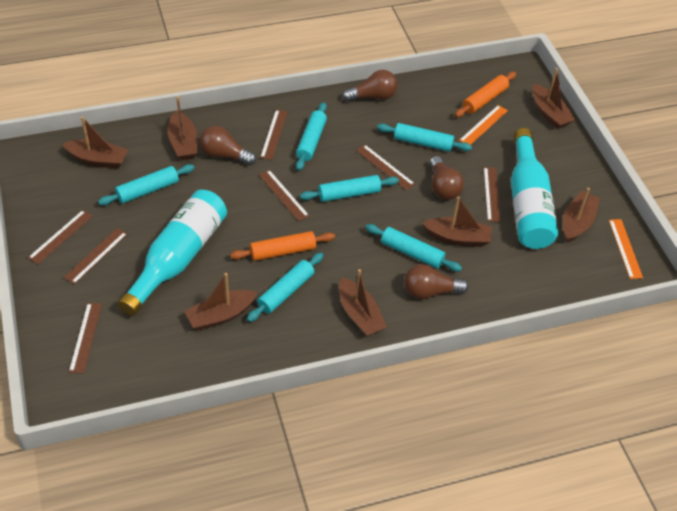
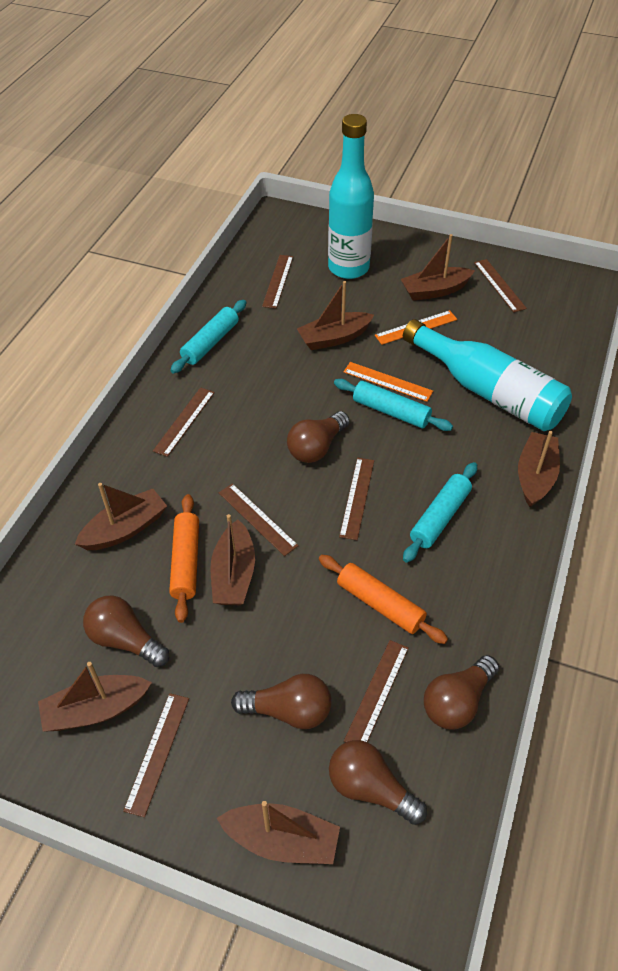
brown light bulb: [200,126,256,165] [342,70,398,102] [404,264,468,299] [430,156,464,200] = 4 -> [83,596,169,667] [231,674,332,729] [287,411,350,463] [329,740,427,825] [424,655,499,729] = 5
turquoise rolling pin: [98,164,195,205] [247,253,324,322] [296,102,327,171] [300,175,399,202] [365,224,462,272] [377,123,472,152] = 6 -> [170,300,246,374] [334,379,453,431] [403,462,477,563] = 3

